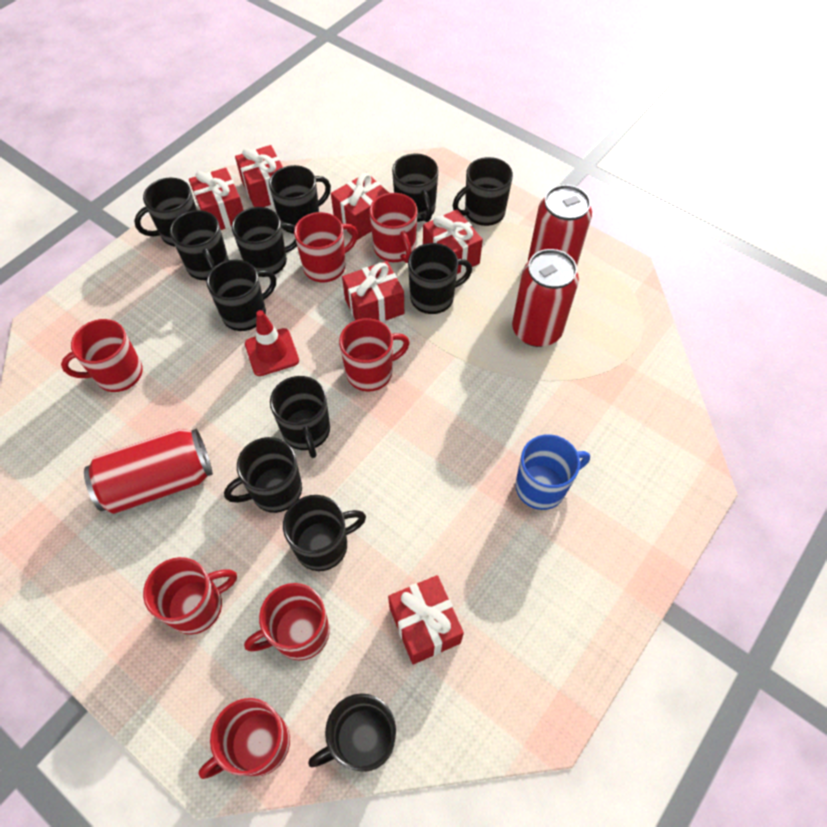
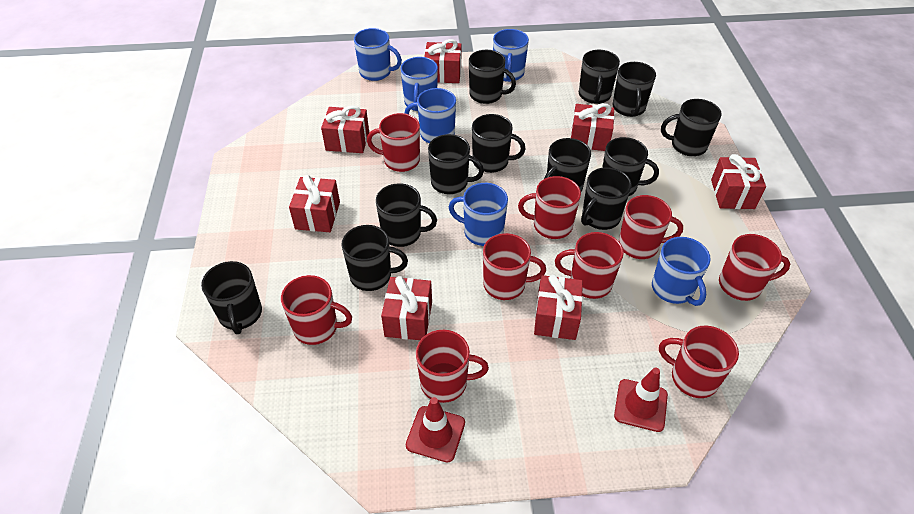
blue mug: [515,434,590,510] = 1 -> [354,28,402,81] [401,57,438,111] [405,88,456,143] [449,183,508,246] [493,29,529,82] [652,237,711,306] = 6
red can: [84,429,213,514] [512,249,579,347] [528,185,592,265] = 3 -> none = 0
red gift: [189,168,243,230] [235,145,283,207] [331,173,389,240] [342,261,404,322] [388,575,464,664] [423,209,483,274] = 6 -> [289,175,340,232] [321,105,369,153] [381,276,432,340] [424,39,461,83] [534,275,583,340] [570,103,614,151] [711,154,766,209] = 7
red mug: [61,319,143,392] [143,557,237,635] [198,698,290,779] [244,583,330,661] [294,212,358,282] [339,318,410,392] [369,193,417,263] = 7 -> [281,275,352,345] [367,113,420,172] [416,330,489,403] [483,233,546,300] [518,176,581,239] [555,232,624,299] [619,195,683,259] [659,326,739,398] [719,234,790,301] = 9
red traffic cone: [245,310,299,376] = 1 -> [406,397,465,463] [614,367,668,432] = 2

